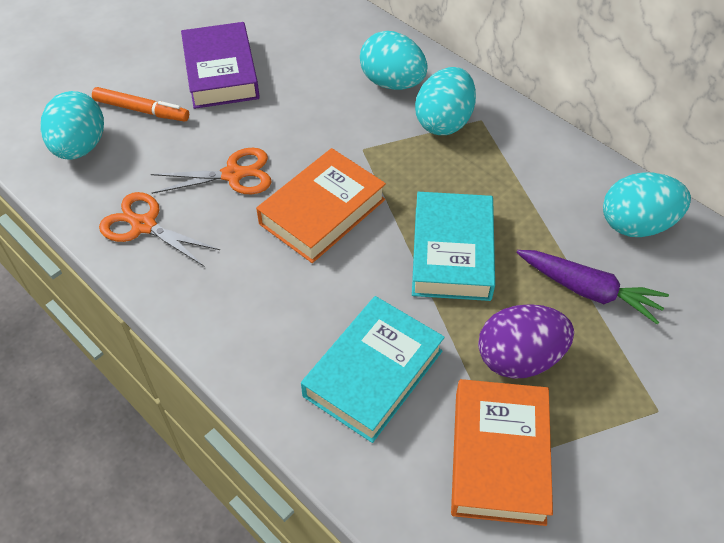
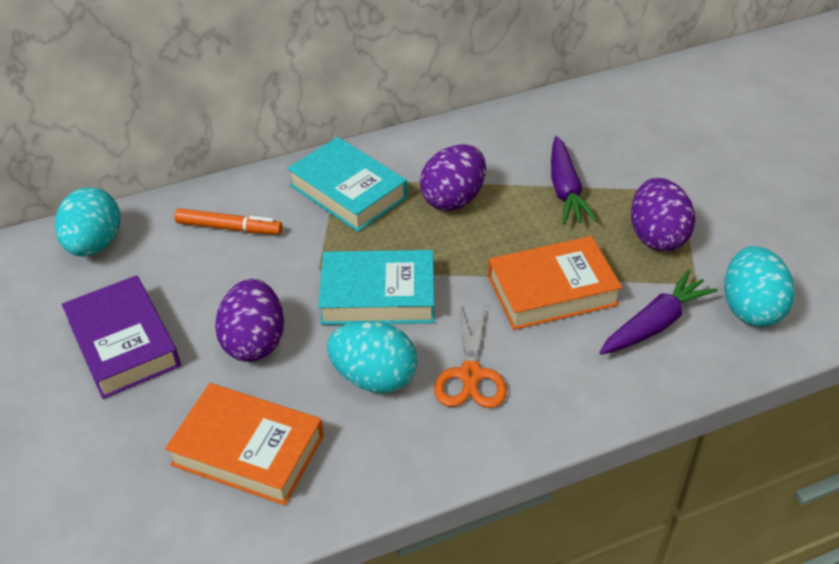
orange scissors: [99,192,220,267] [151,148,271,194] = 2 -> [434,306,507,408] = 1
purple carrot: [516,250,669,325] = 1 -> [551,136,598,225] [599,270,718,355] = 2
purple egg: [478,304,574,379] = 1 -> [215,279,284,362] [420,144,486,211] [631,178,695,251] = 3
turquoise egg: [41,91,104,160] [360,31,428,90] [415,67,476,135] [603,173,691,237] = 4 -> [55,187,121,257] [327,321,417,394] [724,246,795,327] = 3

